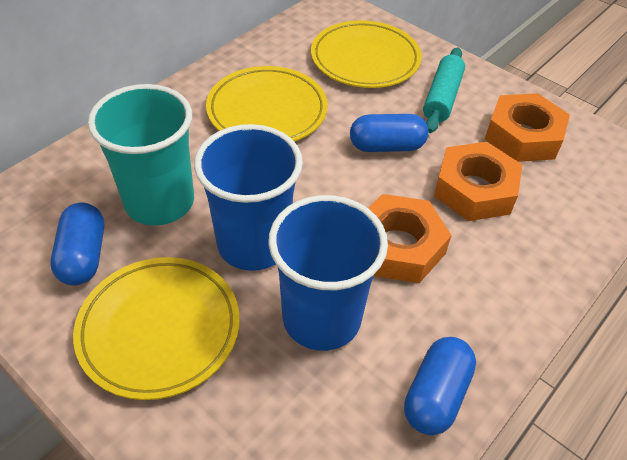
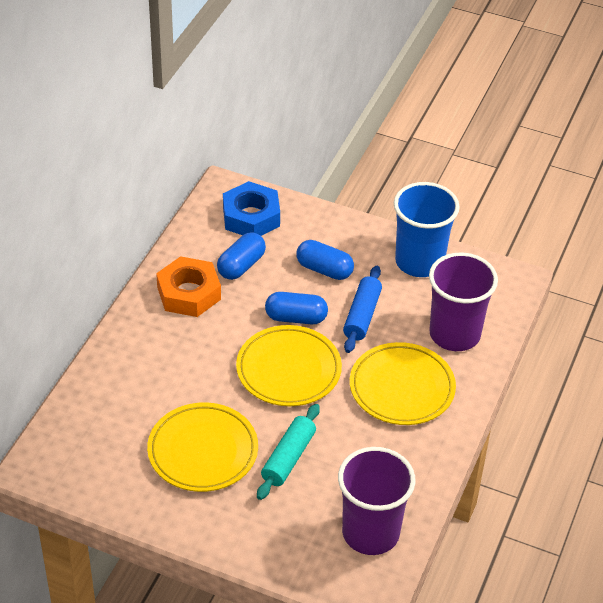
blue cup: [194,124,303,271] [268,195,388,351] = 2 -> [394,182,460,277] = 1
blue nut: none = 0 -> [223,181,280,236] = 1
blue rolling pin: none = 0 -> [343,266,382,353] = 1
orange nut: [368,194,452,283] [434,142,522,221] [485,93,570,162] = 3 -> [156,256,221,317] = 1
purple cup: none = 0 -> [338,447,415,555] [429,253,498,351] = 2
turquoise cup: [88,84,194,226] = 1 -> none = 0

